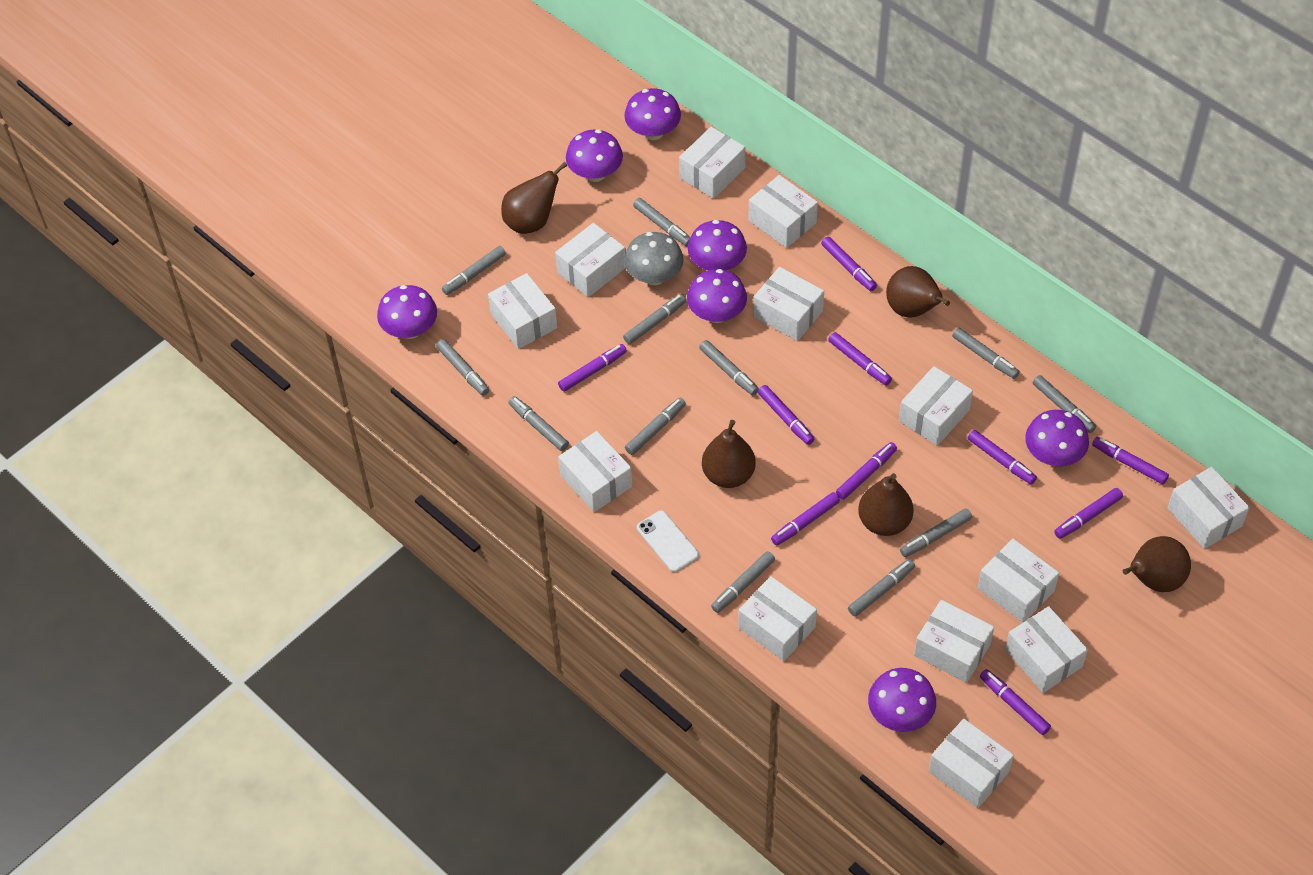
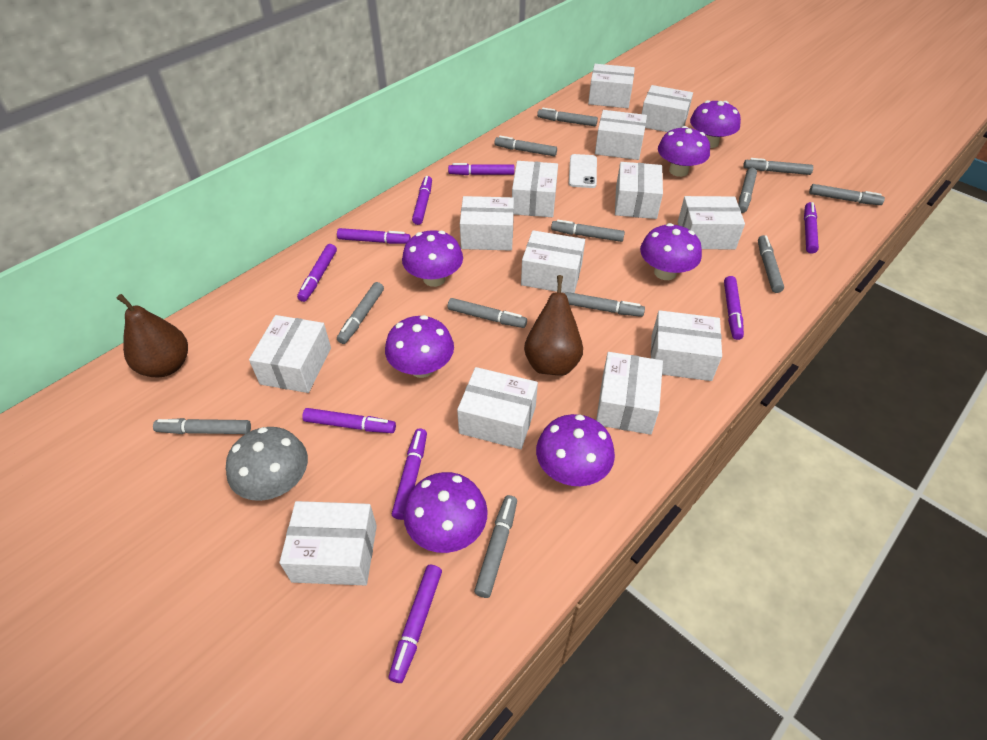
brown pear: [501,162,568,234] [702,420,756,488] [858,473,914,536] [886,266,950,318] [1123,536,1191,592] = 5 -> [116,294,188,377] [524,275,583,376] = 2
purple marker: [558,344,627,392] [758,385,814,445] [771,492,840,546] [821,237,877,291] [828,332,892,386] [836,442,897,500] [968,430,1037,485] [980,669,1051,735] [1054,488,1123,539] [1092,437,1169,484] = 10 -> [297,244,337,302] [302,408,396,433] [337,228,411,244] [389,565,442,683] [392,429,427,520] [412,176,432,225] [448,163,514,175] [724,276,744,340] [804,202,819,254] = 9

